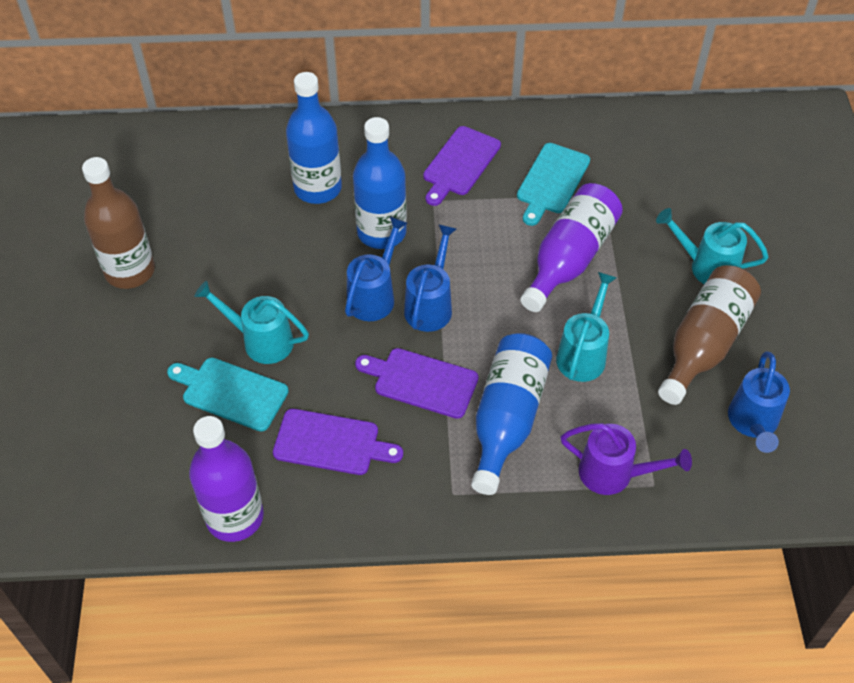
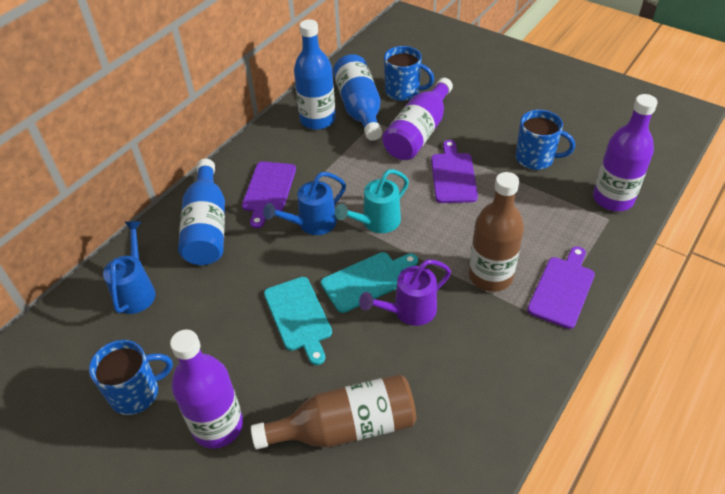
blue mug: none = 0 -> [89,340,173,415] [384,46,434,101] [516,110,575,170] = 3
blue watering can: [345,217,408,321] [404,224,456,332] [728,352,790,453] = 3 -> [103,221,156,314] [263,172,346,235] = 2
purple bottle: [189,416,264,542] [520,183,623,312] = 2 -> [170,329,243,449] [382,78,453,160] [593,94,658,211] = 3
turquoise watering can: [194,281,309,364] [556,272,617,382] [656,208,769,284] = 3 -> [335,169,409,233] = 1

